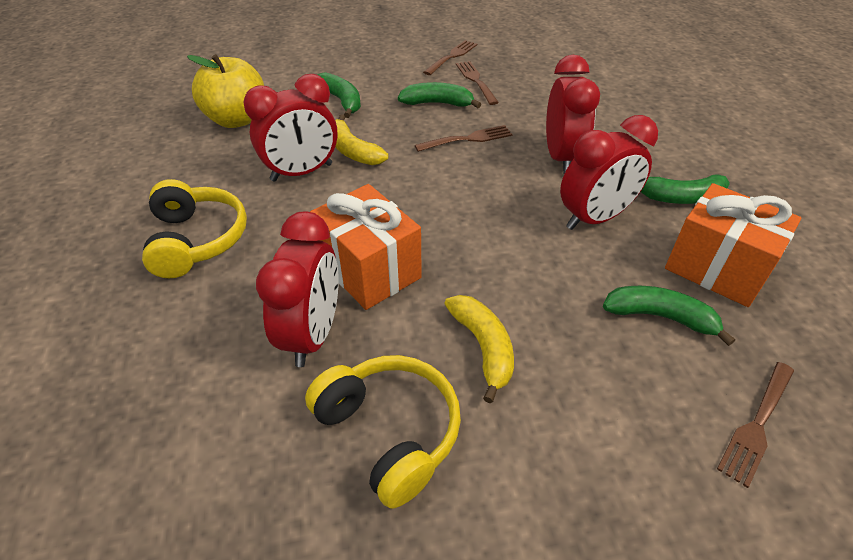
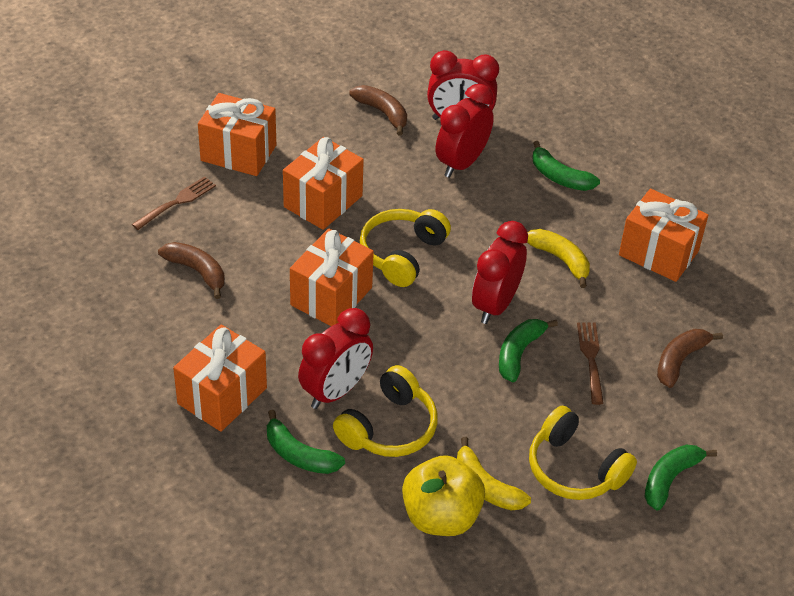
brown banana: none = 0 -> [158,242,225,299] [349,85,407,136] [657,329,723,388] = 3
brown fork: [415,125,513,152] [423,40,477,75] [456,61,499,105] [717,362,794,488] = 4 -> [132,176,216,230] [577,322,604,405] = 2
orange gift: [310,184,422,310] [665,183,801,307] = 2 -> [173,324,267,432] [198,93,276,176] [283,137,364,230] [290,229,374,326] [619,189,708,282] = 5
yellow headphones: [142,179,247,278] [305,355,461,509] = 2 -> [333,365,438,457] [360,209,451,287] [529,406,637,500] = 3

